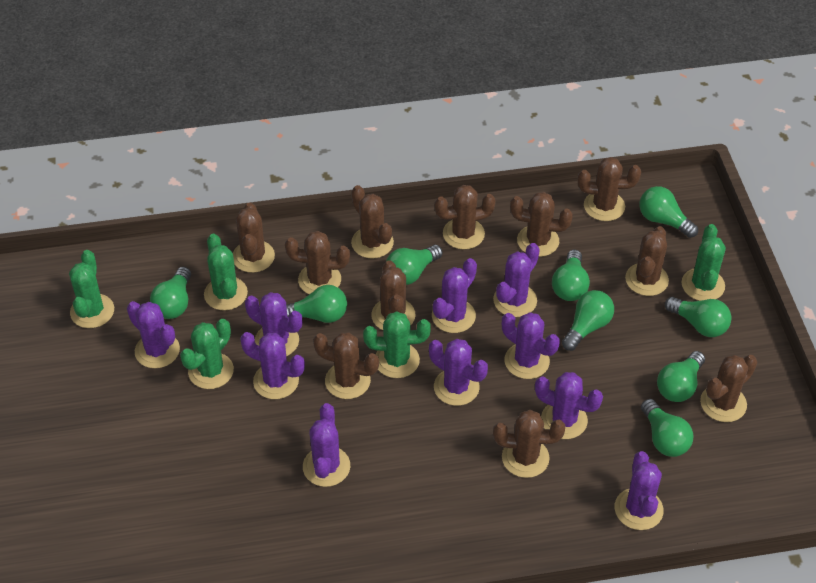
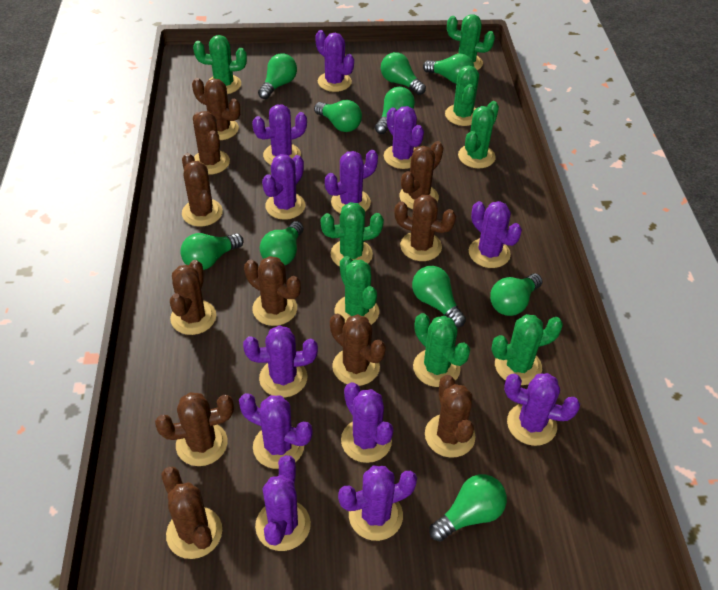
green cactus: [69,250,114,328] [180,319,234,389] [204,234,248,310] [363,311,431,378] [681,224,726,301] = 5 -> [193,35,247,94] [321,202,384,267] [334,256,379,325] [413,313,470,387] [445,66,479,126] [447,14,495,70] [458,101,499,168] [491,314,563,385] = 8
green light bulb: [150,267,191,319] [286,285,347,323] [386,245,443,285] [552,250,590,301] [562,290,614,351] [640,186,698,238] [641,399,694,457] [657,351,705,402] [665,297,731,337] = 9 -> [180,233,244,270] [258,53,297,99] [260,221,304,265] [314,100,362,132] [375,87,415,134] [381,52,426,95] [412,266,466,327] [423,53,474,84] [429,474,507,541] [490,274,543,316] = 10
purple cactus: [127,301,180,368] [240,332,305,399] [245,292,302,356] [303,403,350,487] [429,339,488,406] [432,258,477,333] [493,243,540,317] [502,312,560,379] [535,372,603,439] [615,451,664,530] = 10 -> [239,393,313,469] [243,325,318,398] [252,105,307,165] [255,455,311,551] [262,154,306,220] [315,30,354,92] [325,150,378,214] [338,466,417,541] [341,382,393,463] [384,106,424,169] [469,201,522,268] [504,373,580,446] = 12

